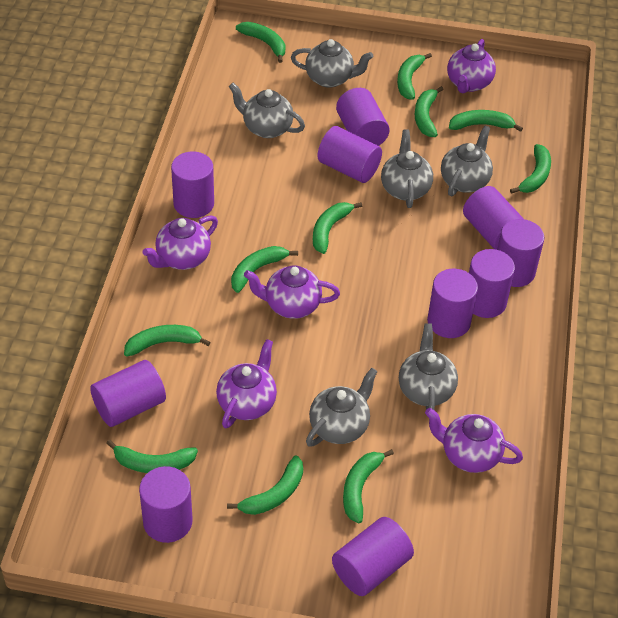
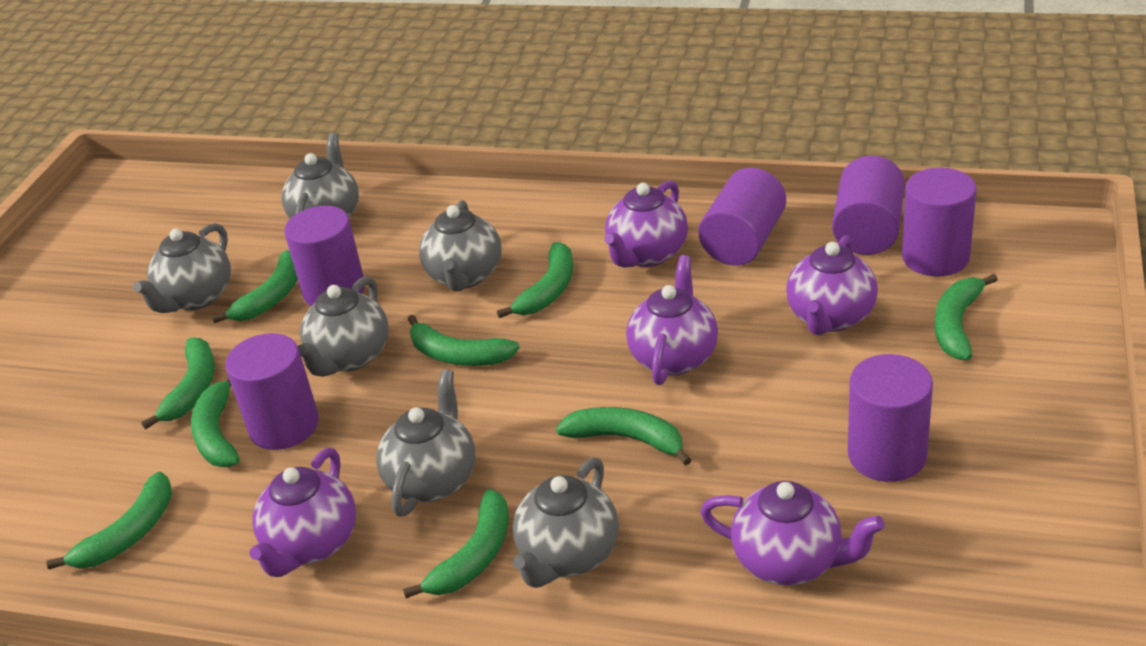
green banana: [106,439,198,473] [124,325,210,357] [227,455,303,515] [231,246,298,293] [236,22,285,63] [313,202,362,254] [343,449,394,523] [397,53,432,100] [415,86,444,137] [449,110,523,132] [510,144,551,194] = 11 -> [46,472,172,569] [141,337,215,429] [191,378,240,467] [212,250,298,323] [403,489,508,598] [408,315,520,366] [497,242,573,318] [556,407,691,466] [934,274,998,360] = 9
purple cylinder: [90,360,166,427] [139,466,193,543] [171,151,214,218] [318,126,382,183] [332,517,414,596] [336,88,390,146] [427,269,478,338] [463,186,524,250] [469,249,515,318] [497,219,544,287] = 10 -> [225,333,319,450] [284,206,365,306] [698,168,786,266] [832,156,905,255] [848,354,933,482] [902,168,977,276] = 6

